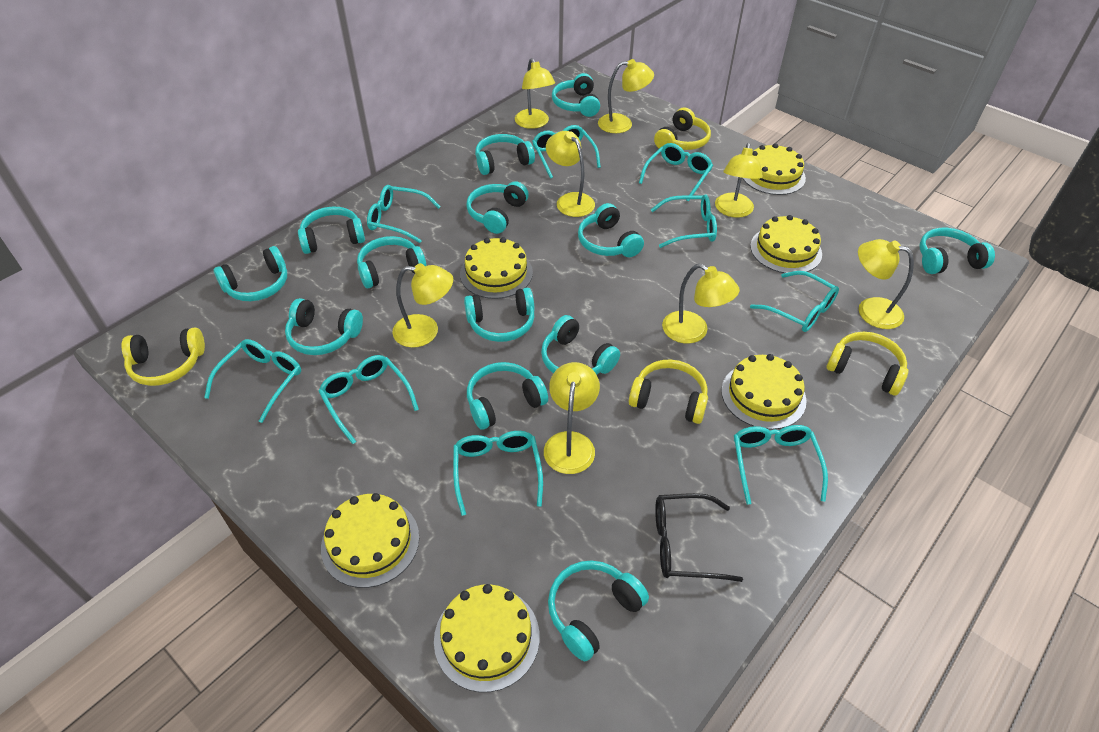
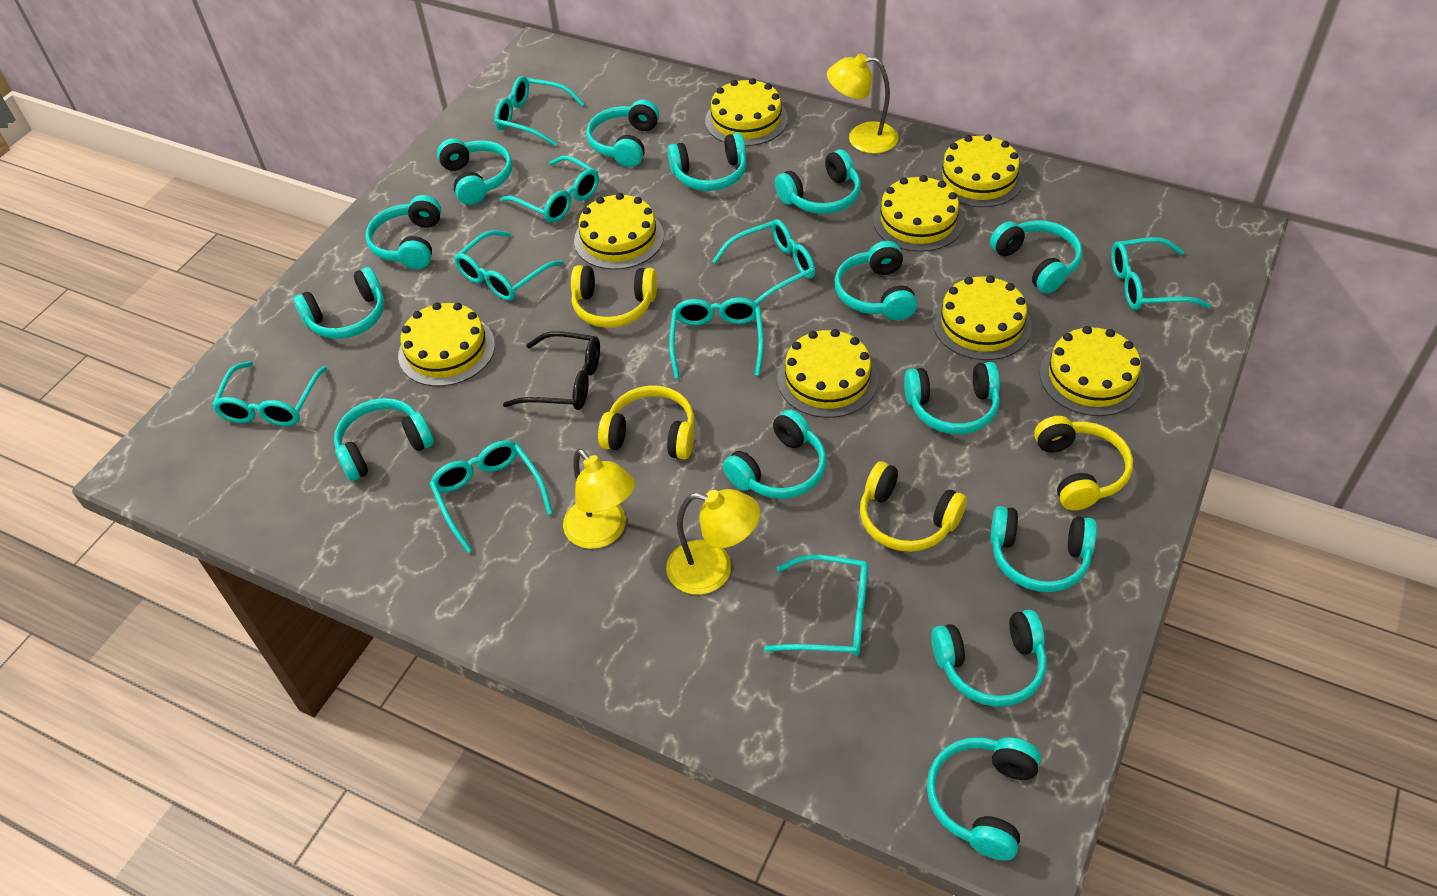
turquoise headphones: [213,246,287,301] [285,298,363,355] [298,206,365,254] [357,236,427,288] [464,288,535,342] [466,181,529,234] [467,362,548,430] [475,134,535,175] [541,315,620,375] [548,560,649,662] [552,73,600,117] [578,203,644,257] [919,228,995,274] = 13 -> [293,267,384,339] [334,398,434,481] [365,195,442,269] [437,138,513,205] [586,100,659,167] [668,133,747,191] [723,410,827,499] [775,149,861,214] [835,241,917,320] [904,362,1000,434] [927,737,1041,861] [931,610,1047,707] [990,220,1083,294] [990,506,1097,592] = 14
yellow cake: [321,493,419,588] [434,584,540,692] [460,237,533,299] [721,354,807,430] [743,143,806,195] [750,215,822,273] = 6 -> [398,302,495,386] [574,193,664,270] [705,78,788,146] [777,329,878,418] [873,175,964,252] [933,275,1032,360] [935,134,1024,207] [1040,326,1144,416] = 8
yellow lamp: [392,263,453,348] [515,58,555,129] [544,362,600,474] [546,131,595,217] [598,59,654,133] [662,264,740,344] [715,143,763,218] [858,239,914,329] = 8 -> [563,449,635,549] [666,489,760,595] [827,54,898,154] = 3

